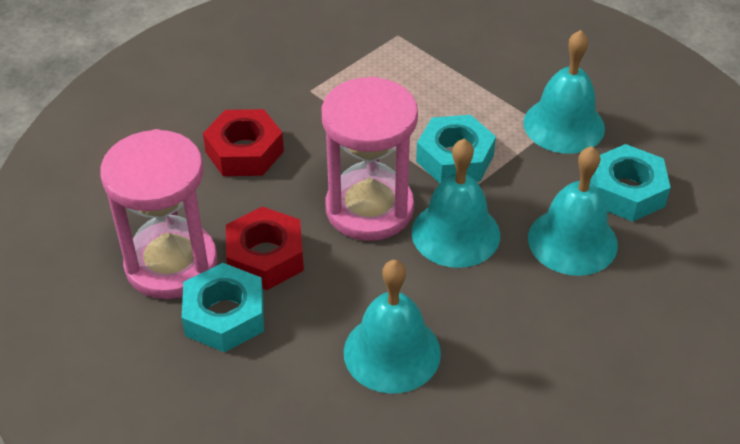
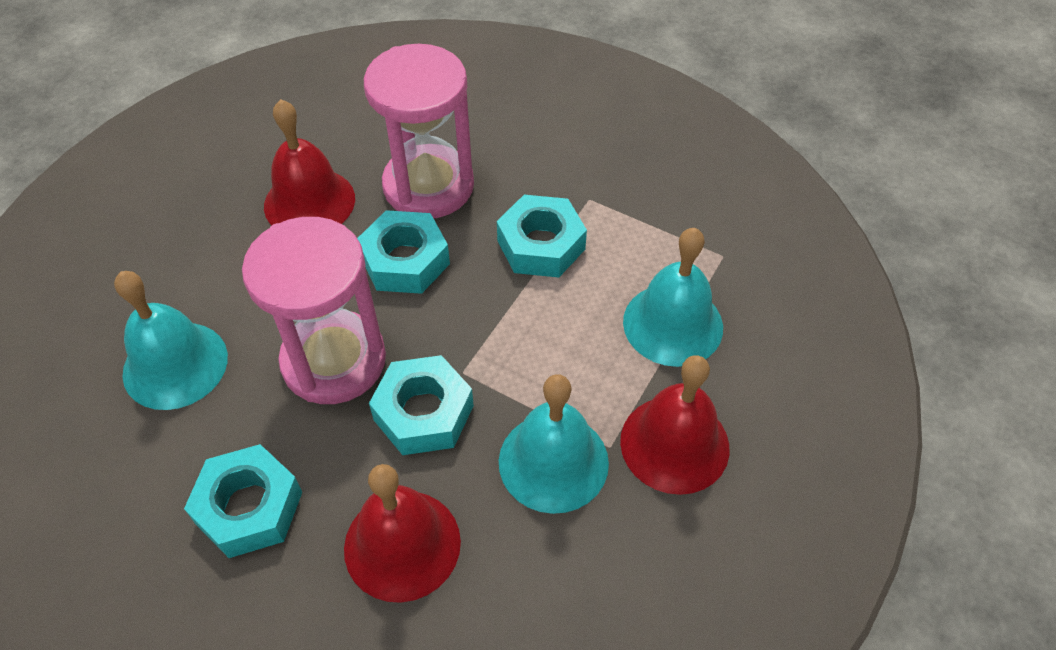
red bell: none = 0 -> [264,99,355,225] [344,464,461,603] [620,355,729,495] = 3
red nut: [203,109,284,176] [226,207,304,290] = 2 -> none = 0
turquoise bell: [344,260,441,394] [412,139,500,268] [523,30,605,154] [528,146,618,276] = 4 -> [114,271,228,410] [499,374,609,514] [623,228,723,367] = 3
turquoise nut: [182,263,264,352] [416,115,496,183] [590,144,671,222] = 3 -> [184,444,302,558] [357,210,450,294] [369,355,474,455] [497,195,587,278] = 4

